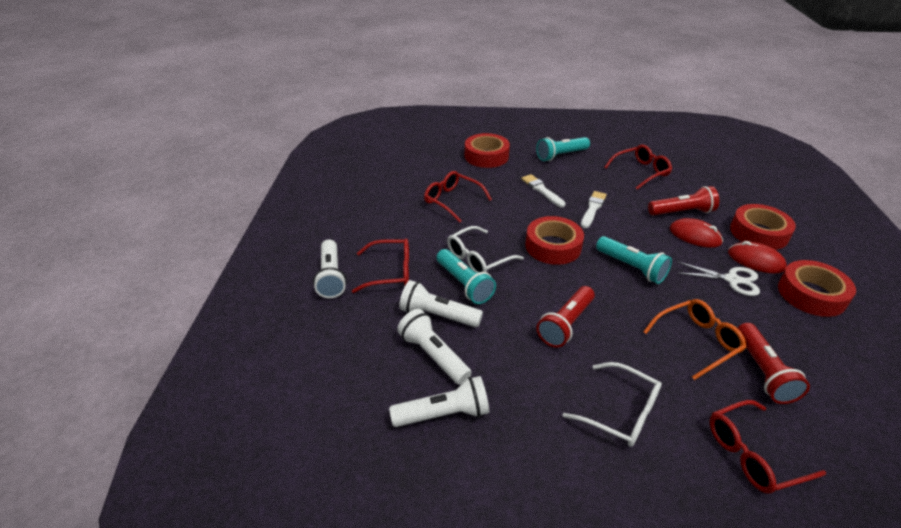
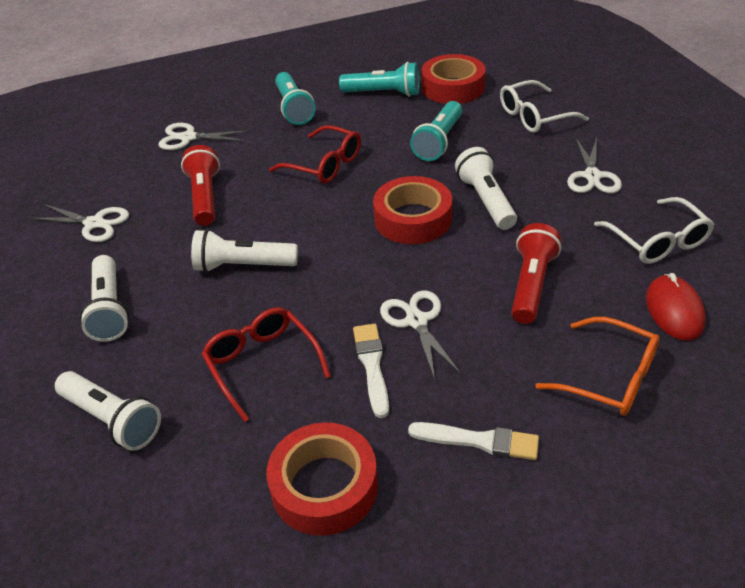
red flashlight: [536,286,595,348] [648,186,719,215] [738,323,810,404] = 3 -> [181,145,220,226] [511,223,561,324] = 2
red glasses: [352,239,409,293] [424,171,492,223] [604,145,672,190] [710,400,826,494] = 4 -> [201,307,331,422] [269,125,361,184] = 2
red mouse: [670,218,723,248] [728,241,787,274] = 2 -> [646,273,706,341] = 1
red tape: [465,133,510,168] [525,216,584,265] [730,204,796,250] [778,260,856,317] = 4 -> [267,422,378,536] [373,176,452,244] [421,54,486,104] = 3
white scissors: [677,261,760,296] = 1 -> [32,204,129,242] [158,123,248,150] [380,290,461,379] [567,138,622,193] = 4

